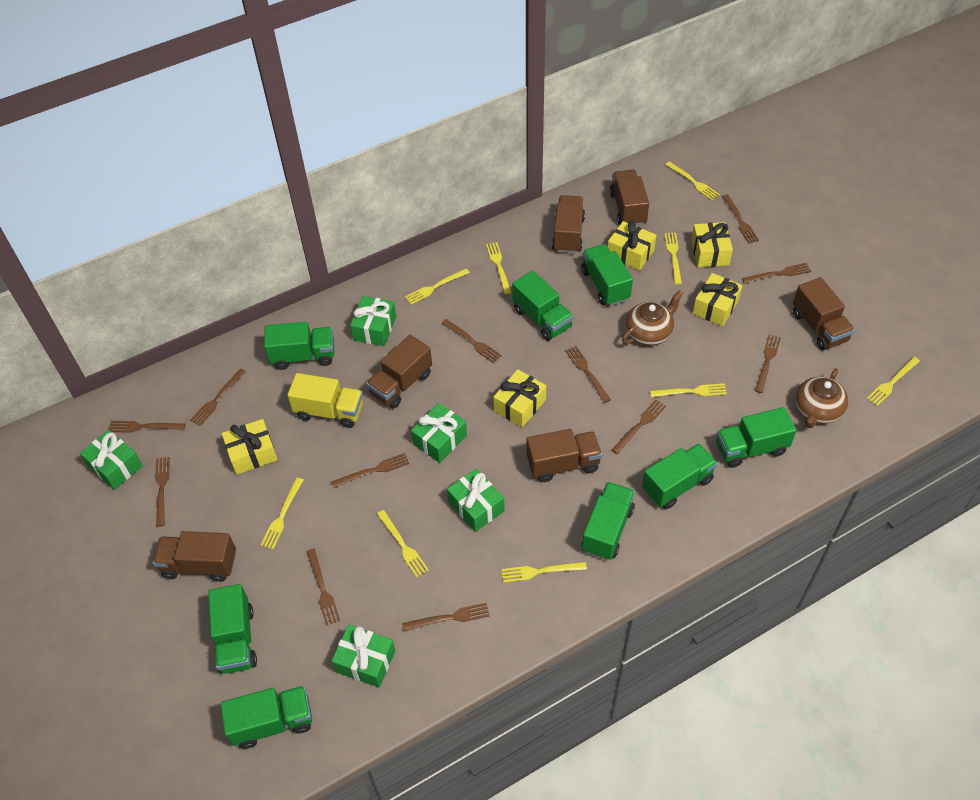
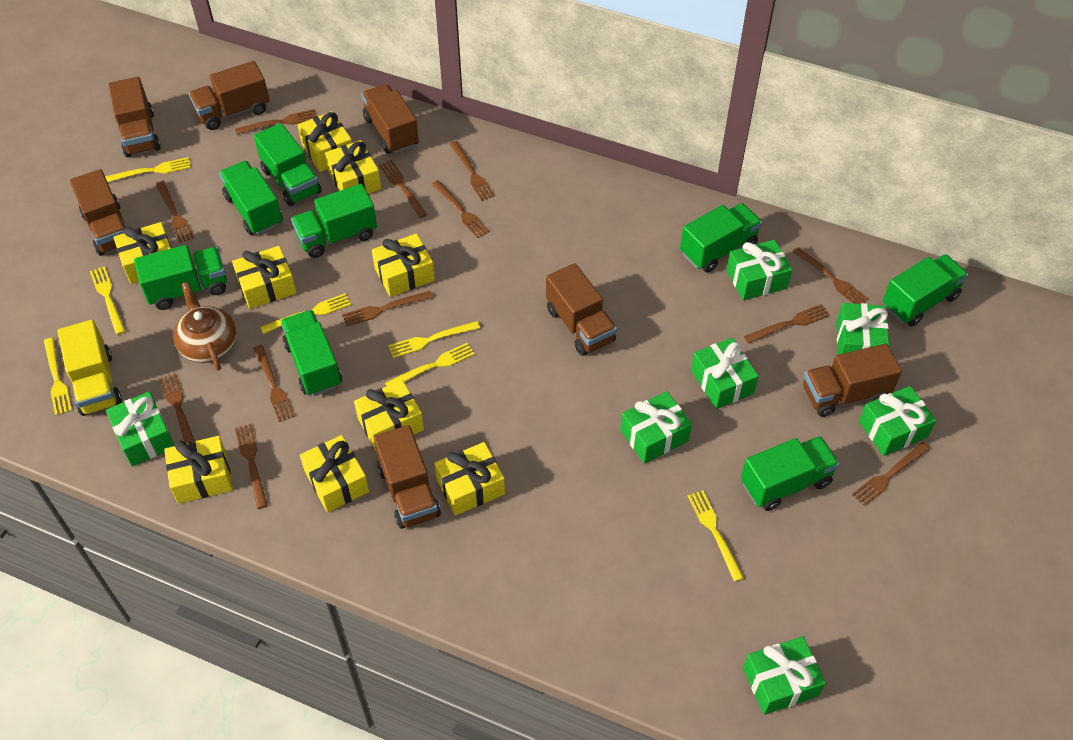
brown teapot: [622,290,683,345] [795,368,848,428] = 2 -> [173,282,237,371] = 1
brown truck: [153,531,236,582] [366,335,432,408] [527,429,602,482] [552,195,585,253] [609,170,649,226] [793,277,855,350] = 6 -> [70,169,126,256] [109,77,161,157] [189,61,270,130] [362,84,419,154] [374,425,441,529] [546,263,617,356] [803,344,902,417] = 7
green gift: [80,430,143,490] [331,625,395,688] [350,296,396,346] [411,403,467,463] [447,469,505,532] = 5 -> [106,392,175,466] [620,391,692,464] [691,338,759,409] [726,240,792,300] [743,636,826,715] [836,303,889,355] [859,386,936,456] = 7
yellow fork: [261,478,303,549] [377,510,429,577] [405,268,470,304] [486,242,511,294] [501,562,587,583] [650,383,727,397] [664,233,682,285] [665,161,720,200] [867,357,920,406] = 9 -> [44,338,72,416] [90,266,125,335] [105,157,191,182] [260,293,351,334] [385,343,475,386] [388,321,480,358] [688,490,744,582] = 7
yellow gift: [222,419,278,474] [493,369,546,428] [608,220,656,271] [691,222,733,267] [693,273,743,326] = 5 -> [113,222,171,284] [164,436,233,504] [232,246,297,309] [298,111,352,172] [300,435,369,512] [325,140,381,194] [354,380,424,451] [372,233,435,297] [434,442,505,516] = 9

